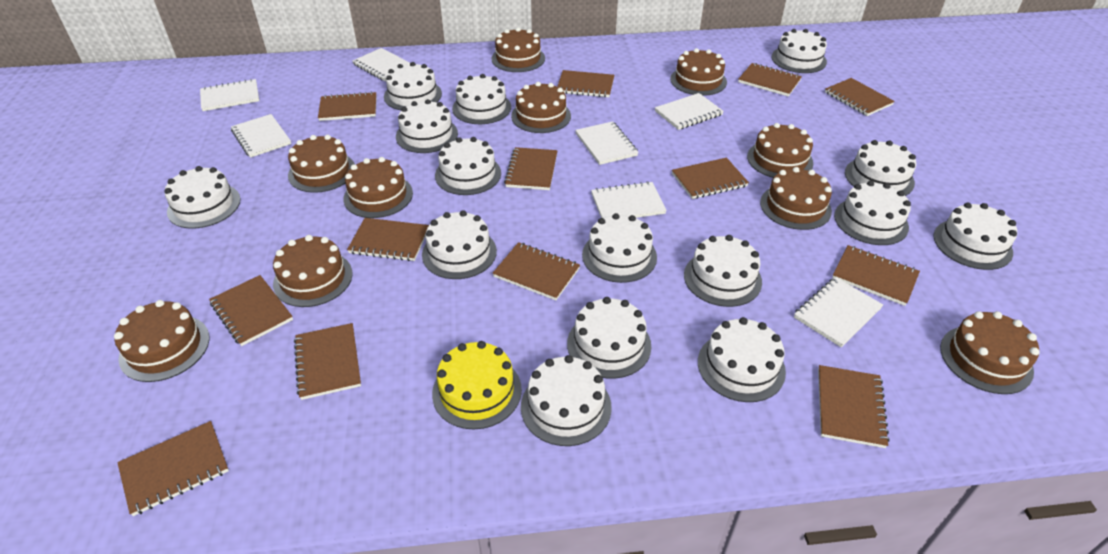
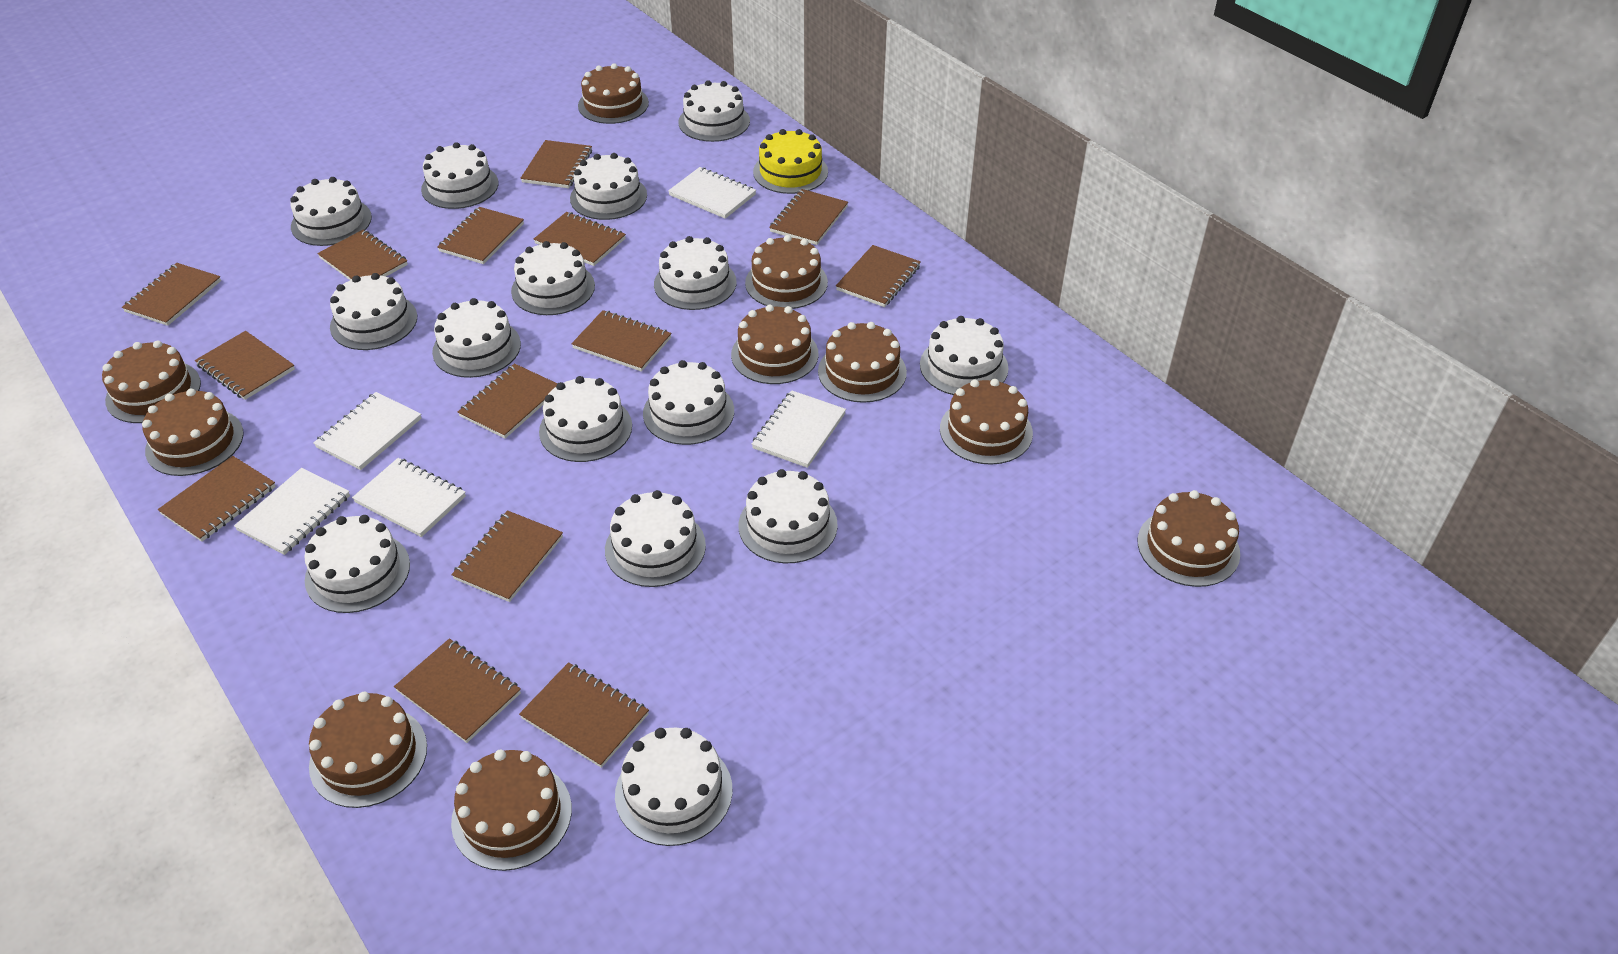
brown notebook: [117,421,229,516] [209,275,293,346] [294,323,361,400] [318,92,377,121] [347,218,429,261] [493,242,580,300] [504,147,557,190] [557,70,614,97] [672,158,749,199] [738,63,802,96] [818,365,890,448] [825,78,895,116] [832,245,920,306] = 13 -> [122,263,221,326] [158,456,276,542] [195,331,295,400] [317,230,408,280] [394,638,521,743] [437,207,524,264] [451,510,563,602] [458,363,558,439] [519,662,649,768] [520,140,592,188] [534,212,626,266] [571,310,671,372] [769,189,848,245] [836,245,921,307] = 14
white notebook: [200,79,259,111] [231,114,291,158] [353,48,410,81] [575,121,638,165] [591,181,667,218] [655,93,724,130] [794,277,883,347] = 7 -> [234,468,350,555] [313,392,422,470] [352,458,466,537] [668,167,756,219] [752,390,846,468] = 5

